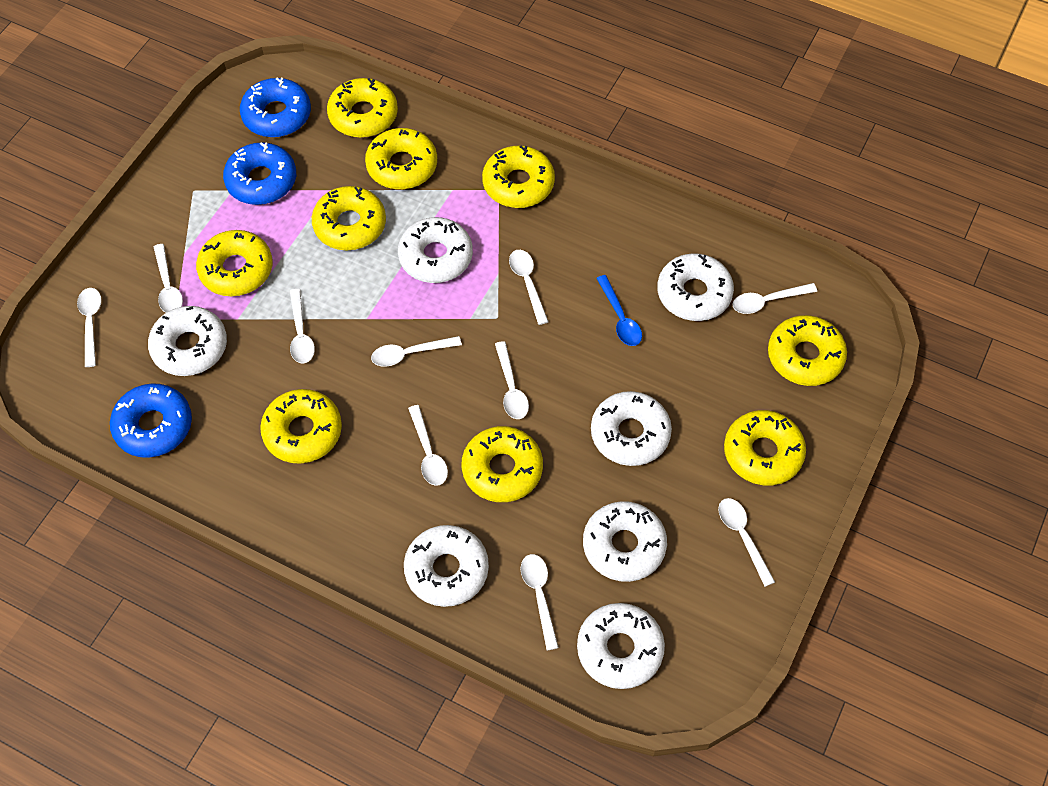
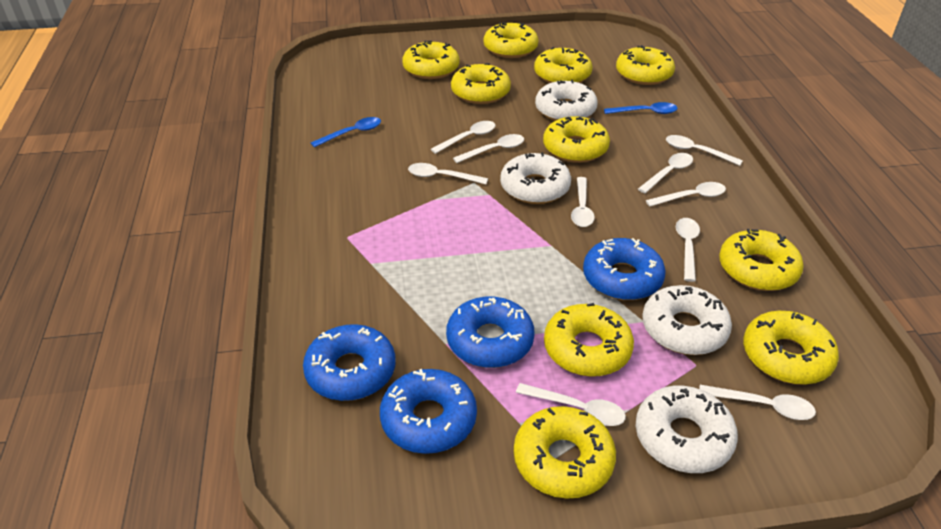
blue donut: [110,383,192,458] [223,142,296,205] [240,78,311,138] = 3 -> [303,324,396,401] [380,369,477,454] [446,296,535,368] [583,238,666,300] = 4
blue spoon: [596,275,642,346] = 1 -> [311,117,381,147] [604,102,678,114] = 2
white donut: [148,306,227,376] [398,217,473,283] [404,525,489,607] [577,603,665,689] [583,501,667,582] [591,391,672,466] [657,253,734,321] = 7 -> [500,152,571,204] [535,80,598,121] [636,386,738,473] [642,285,732,355] = 4
yellow donut: [196,230,273,296] [260,389,342,464] [312,186,386,250] [327,78,398,138] [365,128,437,189] [462,426,543,502] [482,146,555,208] [724,410,806,485] [768,315,847,386] = 9 -> [402,40,460,79] [451,63,511,104] [484,22,539,58] [514,406,616,499] [534,47,593,83] [543,116,610,163] [544,303,634,377] [616,45,675,85] [719,229,804,291] [743,311,839,385] = 10

